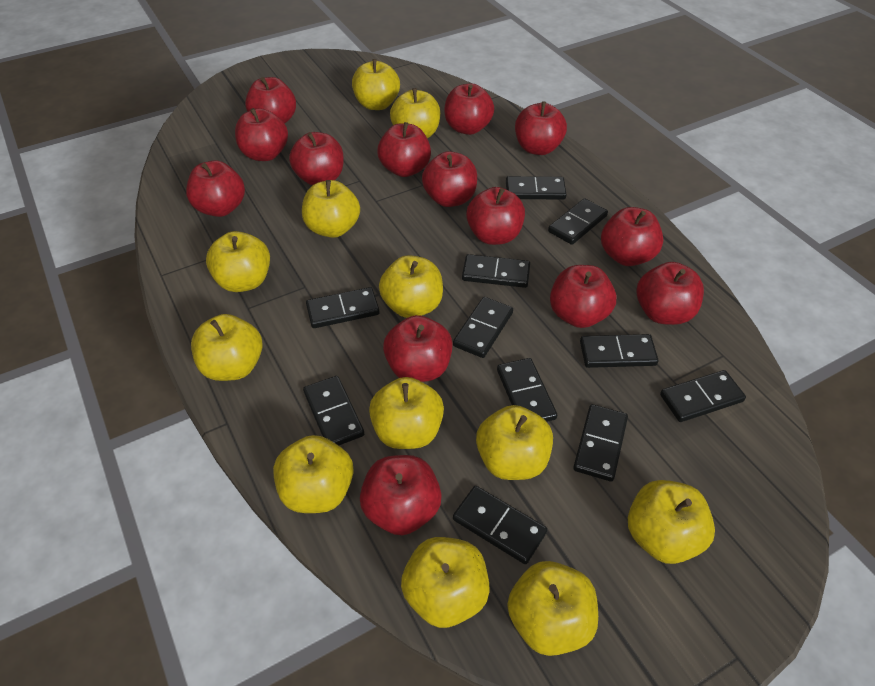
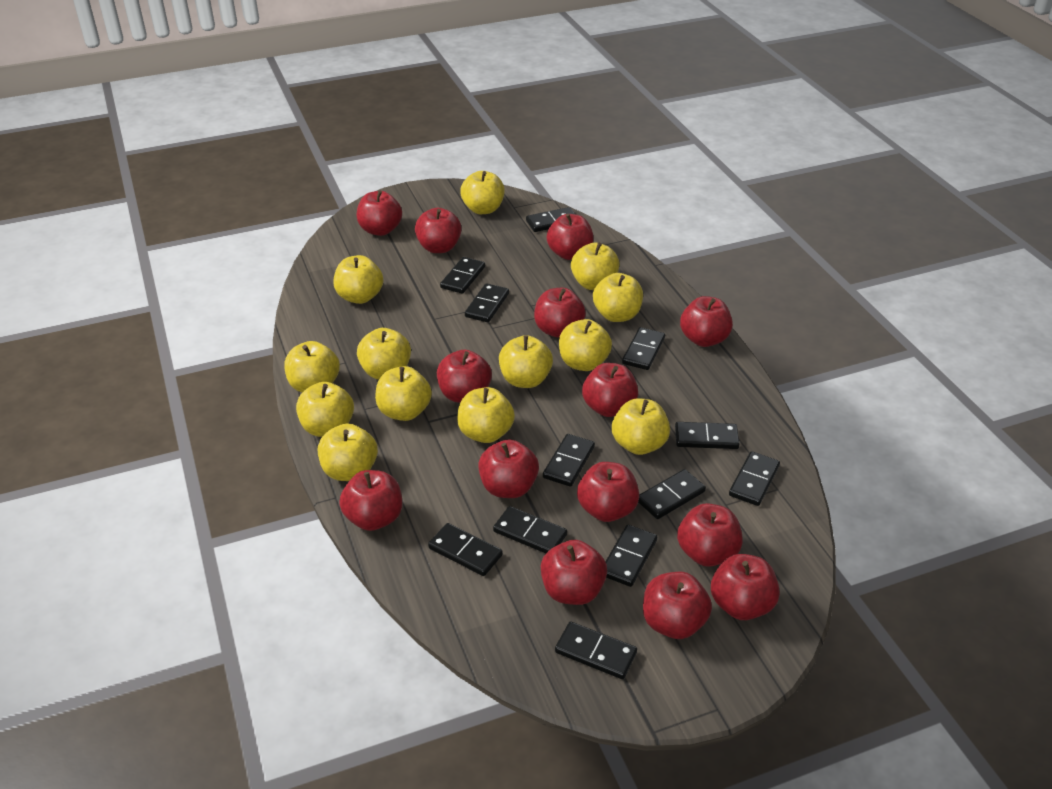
black domino: [303,376,364,445] [306,287,379,328] [453,297,513,358] [453,486,547,564] [462,254,530,288] [497,358,557,422] [506,176,567,200] [548,198,608,245] [573,404,628,482] [580,334,658,368] [660,370,746,422] = 11 -> [428,523,503,576] [440,257,485,294] [465,283,509,322] [493,506,567,553] [526,207,575,232] [543,434,595,487] [555,622,637,679] [605,525,657,587] [622,327,665,370] [638,469,706,519] [675,422,739,449] [729,451,780,506] = 12
yellow apple: [191,314,263,381] [206,231,270,292] [273,435,354,513] [302,180,360,238] [352,59,400,110] [369,377,444,449] [379,255,443,318] [390,88,440,138] [401,537,490,628] [476,405,553,480] [507,561,598,656] [628,480,715,564] = 12 -> [284,341,340,393] [296,382,354,437] [318,423,378,481] [334,255,383,304] [357,328,411,380] [375,366,432,421] [457,387,515,443] [460,171,505,214] [499,335,553,388] [559,319,612,371] [571,243,620,290] [593,273,643,322] [612,398,670,455] = 13

